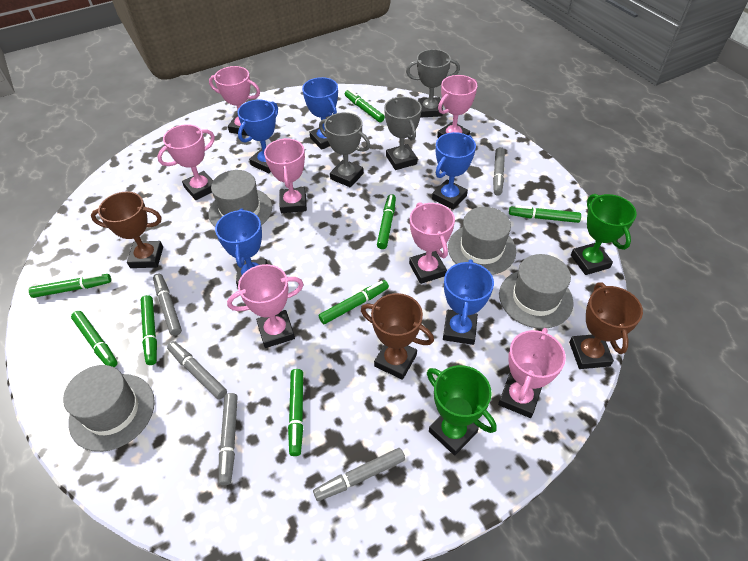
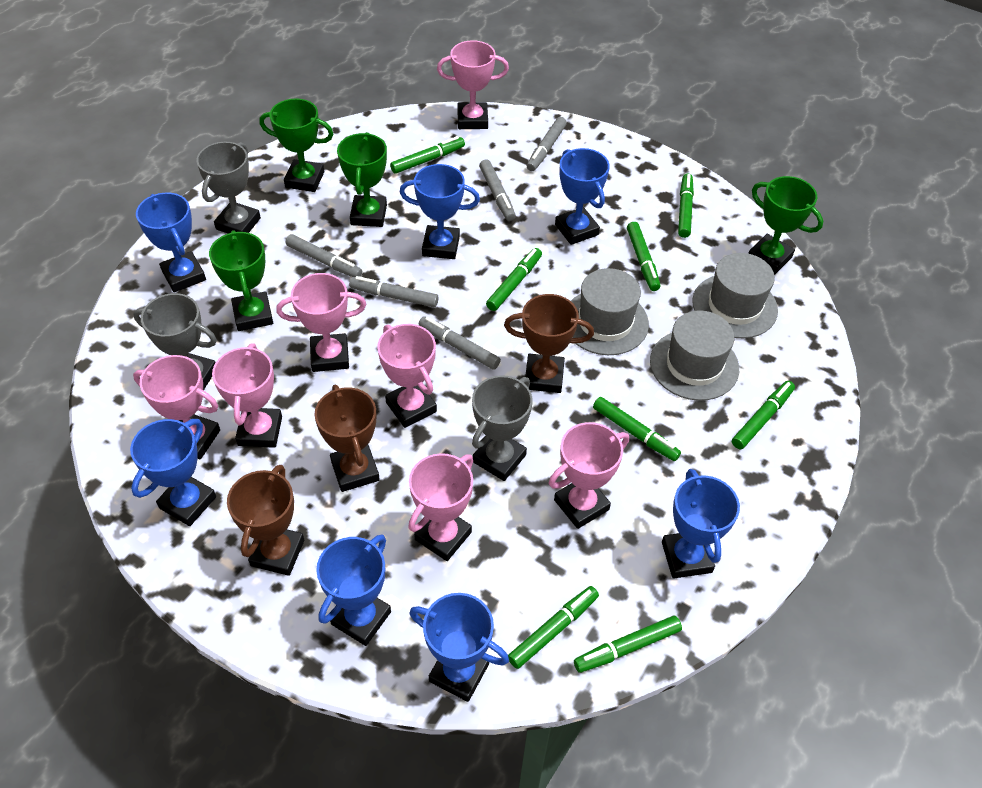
blue trophy: [215,208,267,287] [238,100,278,173] [302,77,338,150] [432,132,476,210] [443,259,494,345] = 5 -> [130,419,216,526] [136,192,206,292] [316,535,391,646] [399,164,480,259] [410,593,509,702] [555,148,610,245] [662,469,740,579] = 7
green trophy: [427,365,497,455] [571,194,637,275] = 2 -> [209,230,273,331] [259,98,333,192] [337,132,387,227] [748,176,823,274] = 4
grey hat: [63,365,155,452] [208,170,272,227] [448,207,516,275] [499,254,574,329] = 4 -> [571,268,649,355] [650,311,739,401] [692,253,778,338] = 3

